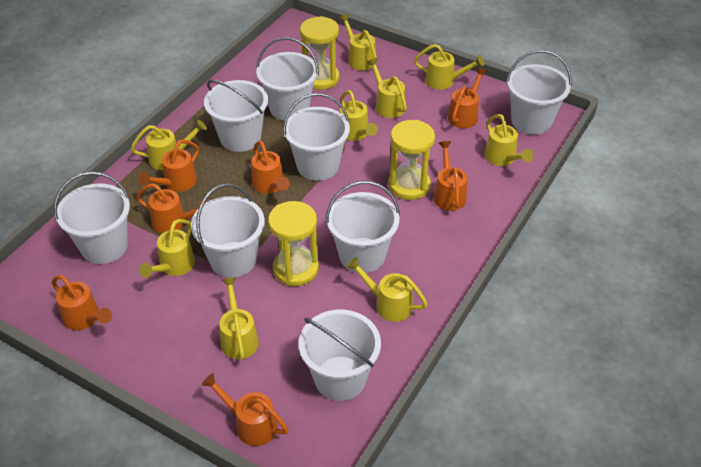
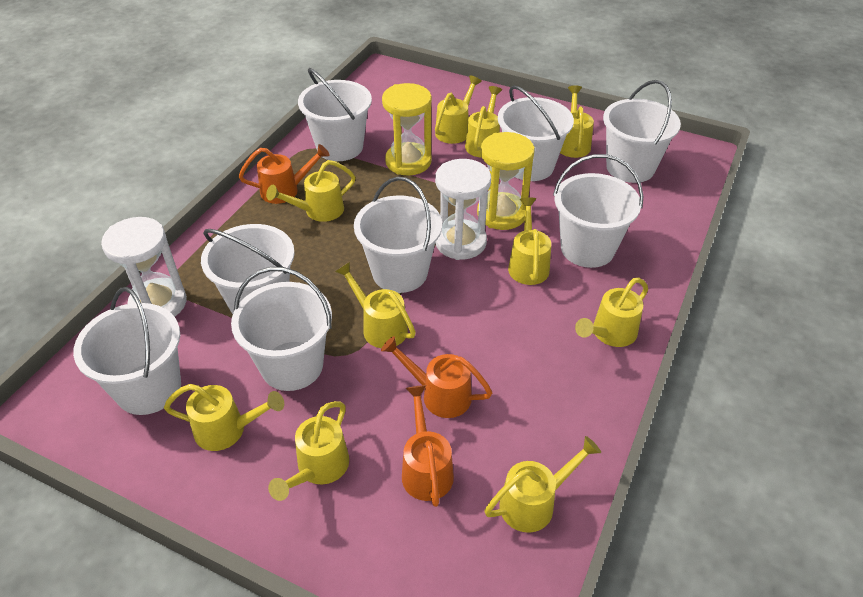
orange watering can: [52,275,112,330] [136,183,206,233] [139,139,199,192] [201,373,289,446] [251,141,290,194] [433,141,467,211] [448,67,488,128] = 7 -> [239,144,330,204] [381,336,492,418] [402,385,454,507] = 3
white hourglass: none = 0 -> [101,217,187,317] [435,159,491,260] = 2
yellow hourglass: [268,201,319,286] [300,16,339,90] [388,120,435,200] = 3 -> [382,83,432,176] [477,132,535,230] = 2
yellow watering can: [131,120,207,170] [139,219,195,278] [219,277,259,360] [339,14,377,71] [340,90,378,141] [346,257,428,322] [367,58,407,118] [414,44,485,89] [484,114,533,166] = 9 -> [164,384,284,451] [266,160,356,222] [268,401,349,501] [335,262,416,348] [435,76,482,144] [465,86,502,158] [484,436,601,533] [508,197,551,285] [560,85,594,158] [575,278,648,347] = 10

